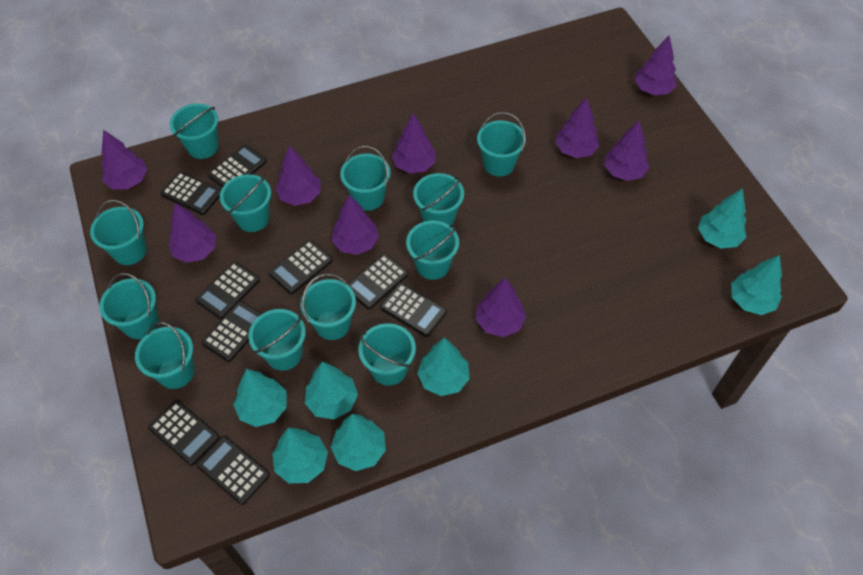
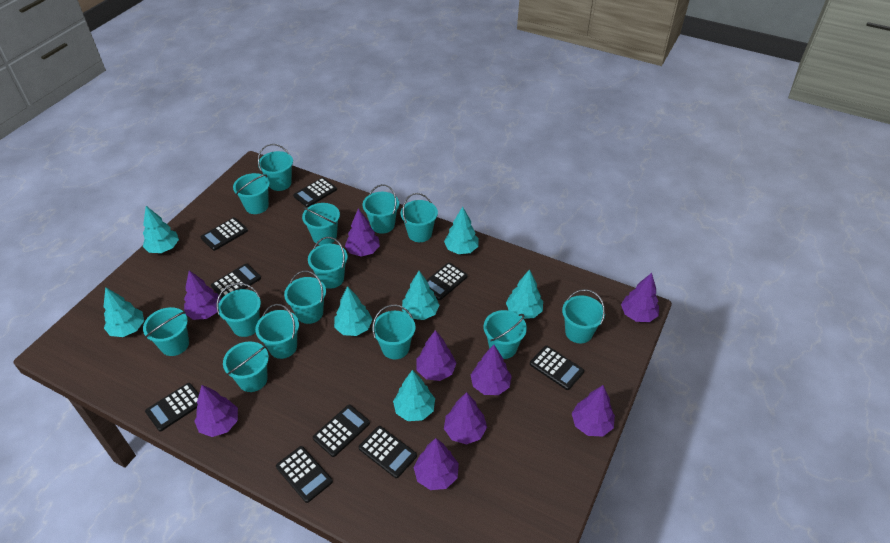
turquoise bucket: [90,200,147,265] [99,273,159,339] [135,322,195,389] [170,104,219,159] [220,174,271,232] [249,309,306,371] [300,274,356,340] [340,146,391,211] [358,323,416,386] [406,221,459,280] [413,173,464,225] [477,112,526,177] = 12 -> [143,307,189,356] [217,283,261,337] [223,342,269,392] [233,173,270,214] [255,304,299,359] [258,144,293,191] [284,271,326,324] [302,203,340,245] [308,237,348,289] [363,184,399,234] [372,305,416,359] [401,193,438,242] [484,310,527,359] [562,289,605,344] = 14

